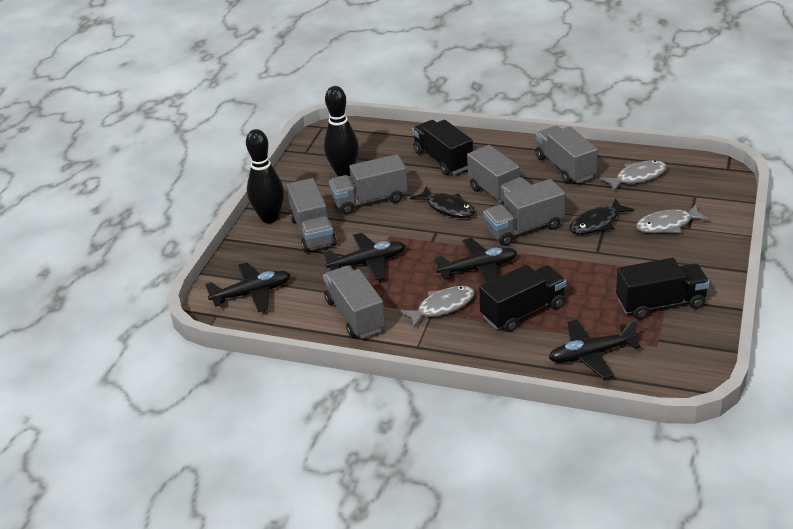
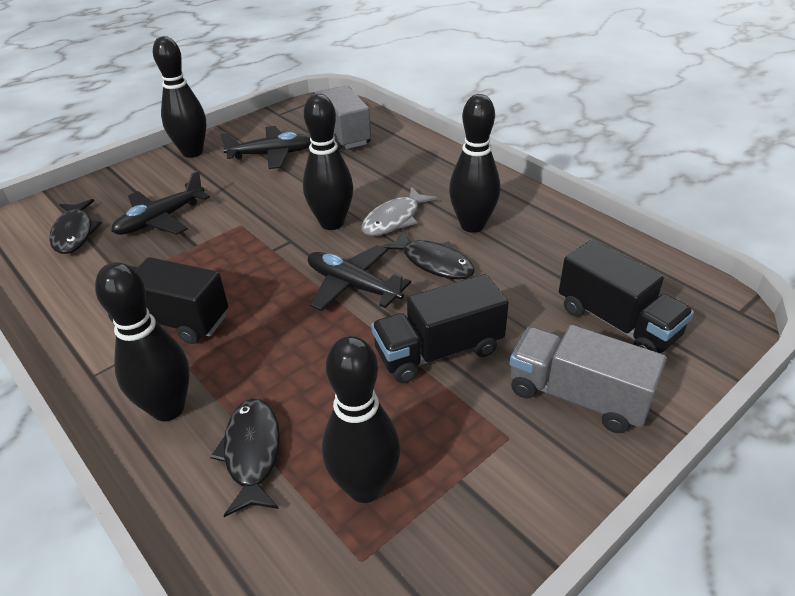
black bowling pin: [246,129,284,223] [324,86,359,176] = 2 -> [95,262,190,421] [153,36,206,158] [303,94,353,230] [322,336,400,503] [449,94,500,233] = 5
black fish: [410,186,475,218] [569,198,634,235] = 2 -> [49,199,102,254] [210,399,280,517] [381,230,475,280] = 3
black plane: [205,262,290,312] [324,233,406,281] [435,238,517,283] [549,319,641,379] = 4 -> [111,170,210,235] [220,126,311,169] [308,245,411,311] = 3
grey fish: [399,286,475,328] [600,160,667,191] [636,205,710,233] = 3 -> [361,187,437,236] = 1
grey truck: [287,178,337,253] [323,265,386,338] [329,154,408,215] [467,145,531,205] [483,179,565,246] [535,126,598,184] = 6 -> [313,86,371,150] [510,325,667,433] = 2

